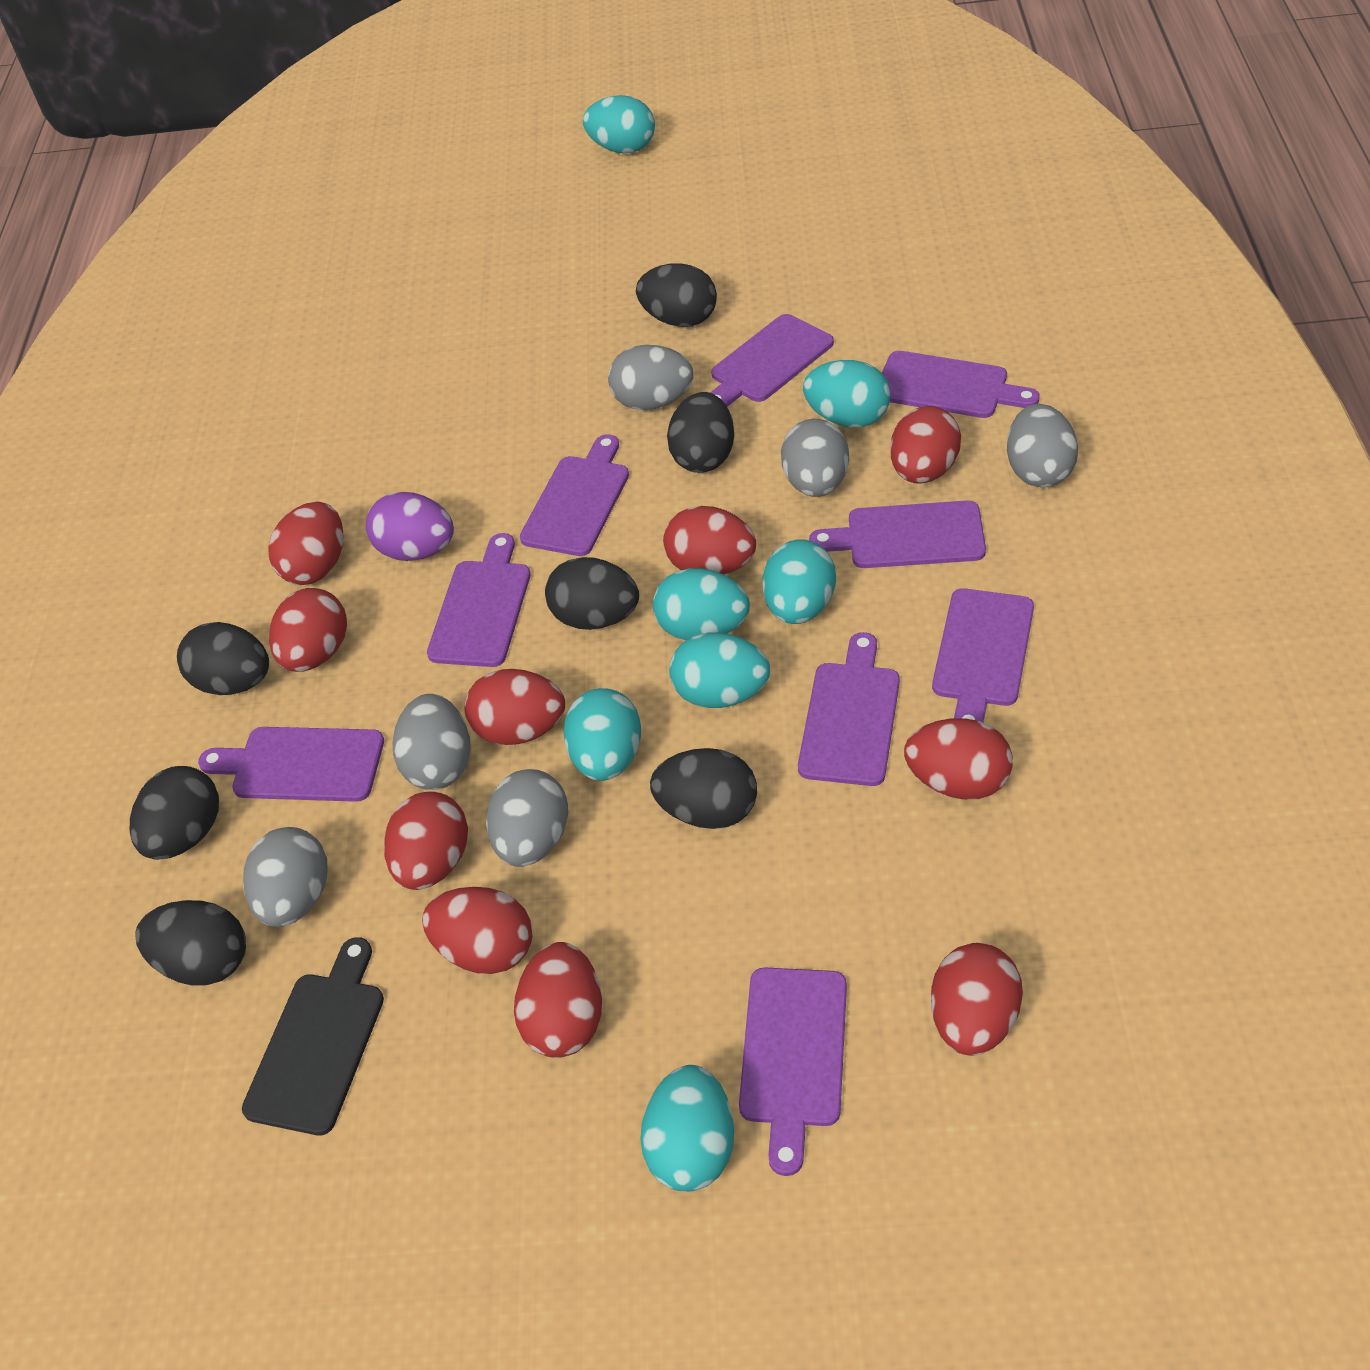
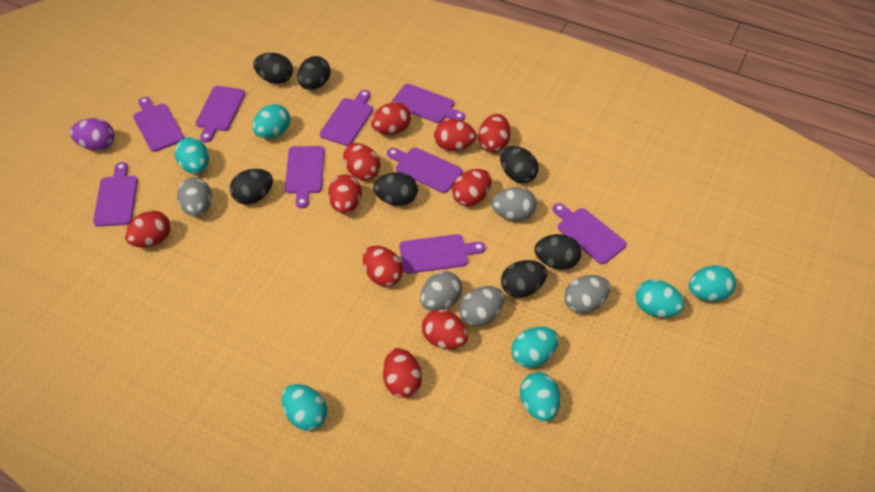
black cutting board: [242,937,384,1135] = 1 -> none = 0
grey egg: [243,827,328,927] [393,694,471,790] [486,769,568,867] [608,345,693,410] [781,419,849,497] [1007,404,1078,487] = 6 -> [177,177,212,217] [420,271,462,311] [459,286,504,327] [492,187,537,221] [564,275,610,314] = 5

